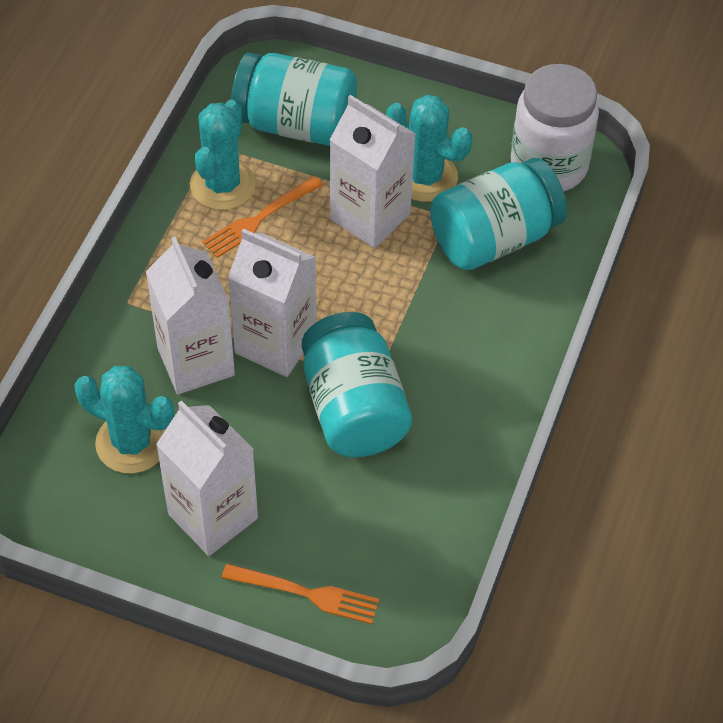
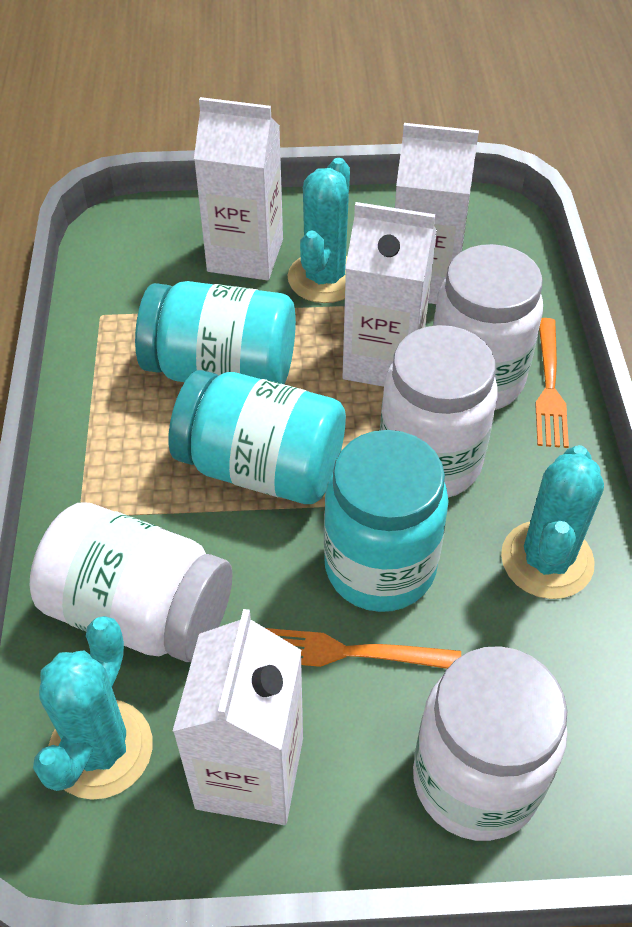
white jar: [511,64,599,191] = 1 -> [30,502,233,662] [380,325,498,498] [413,646,567,841] [433,244,543,410] = 4

